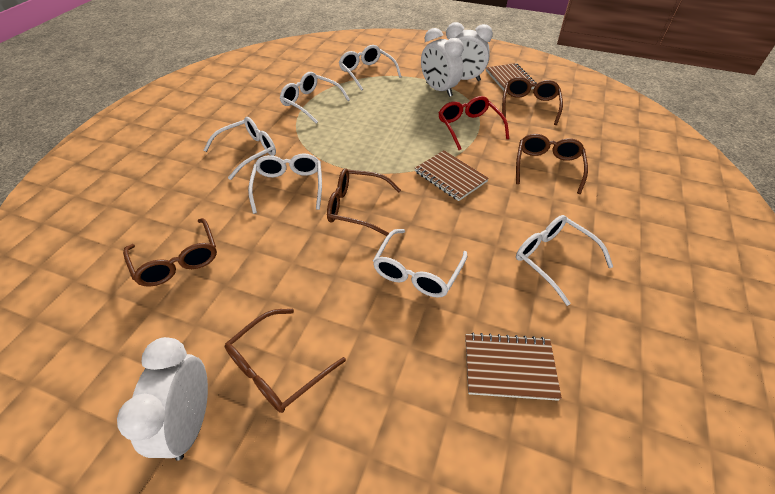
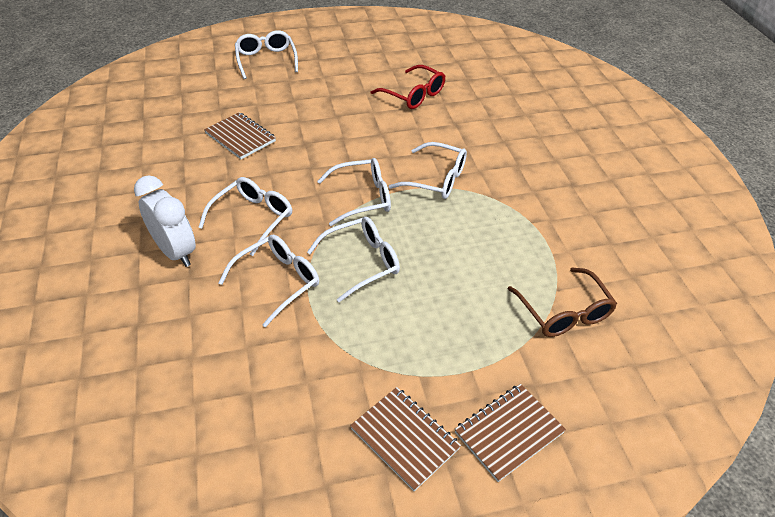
brown glasses: [123,218,217,287] [225,309,346,413] [327,168,401,236] [502,77,563,125] [516,134,588,194] = 5 -> [508,267,617,337] = 1
white clock: [117,337,208,461] [421,28,464,97] [446,22,493,81] = 3 -> [134,175,196,267] = 1

